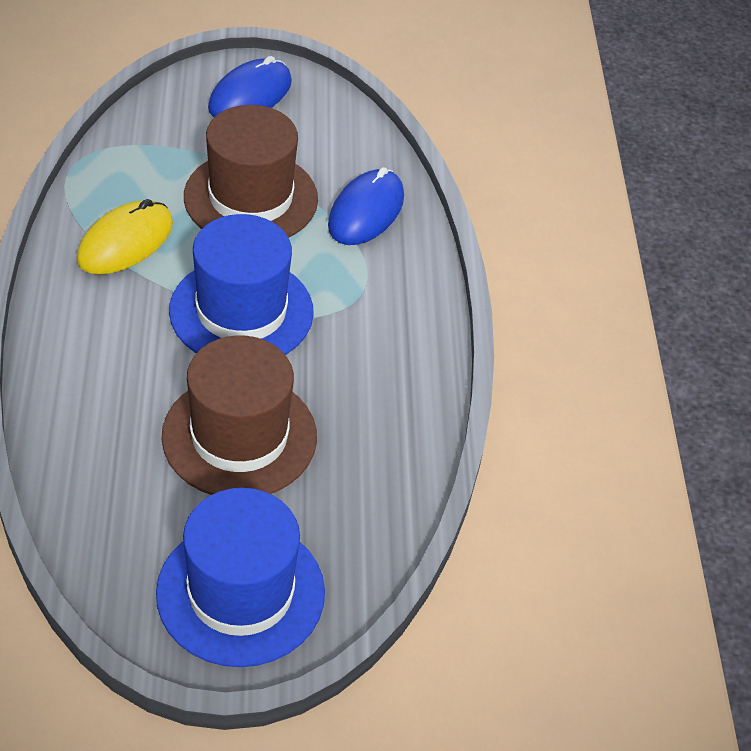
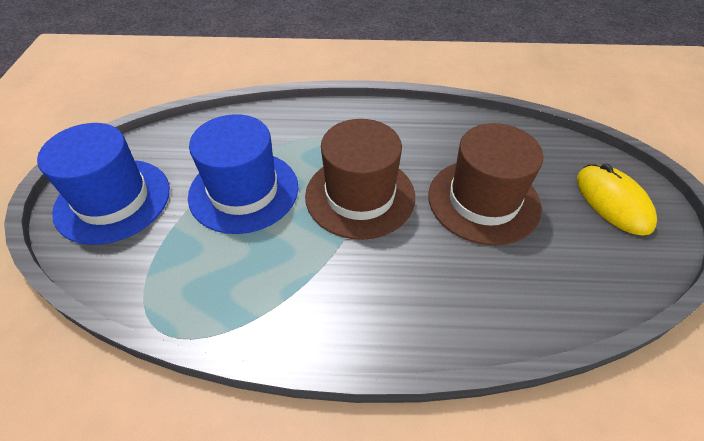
blue mouse: [208,56,292,117] [328,167,404,245] = 2 -> none = 0

